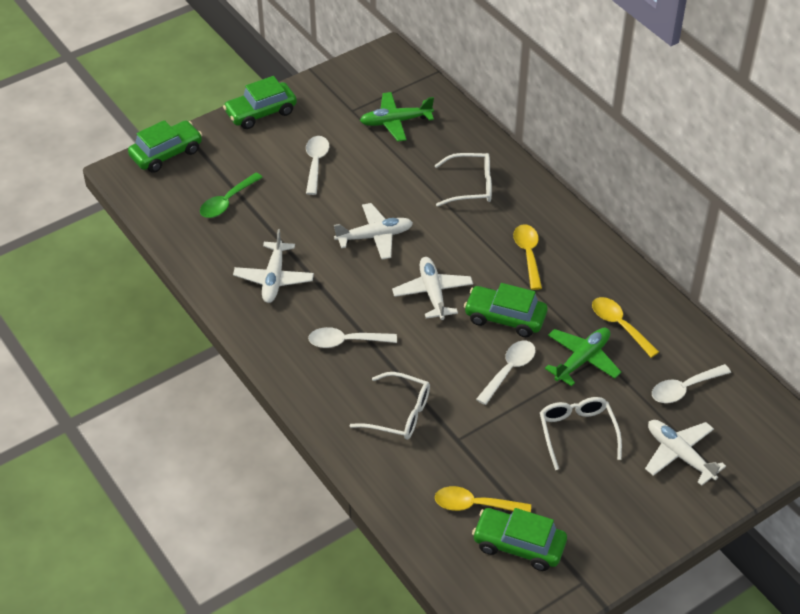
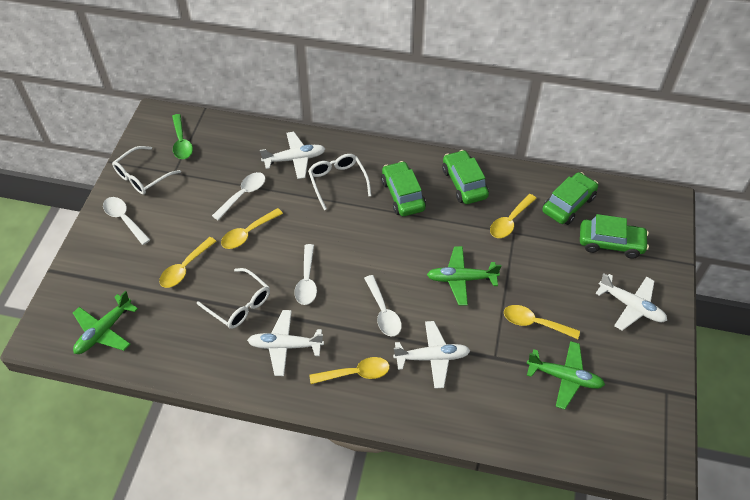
green plane: [360,92,434,142] [545,328,621,386] = 2 -> [73,291,138,354] [427,246,501,306] [527,341,605,409] = 3
yellow spoon: [435,486,531,512] [513,224,542,290] [592,297,659,358] = 3 -> [159,237,216,288] [221,208,283,249] [309,357,390,384] [490,194,537,238] [504,305,580,339] = 5

